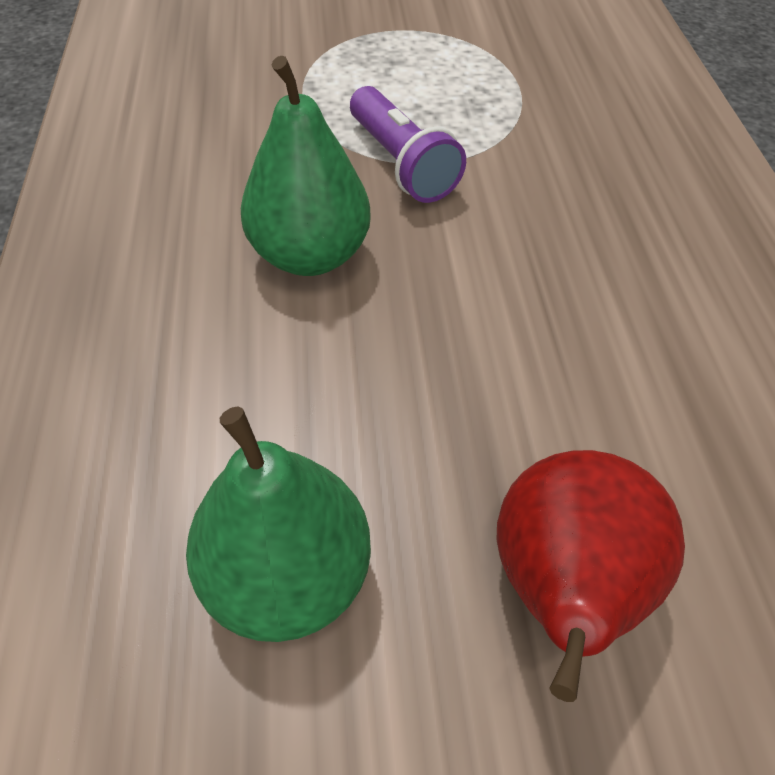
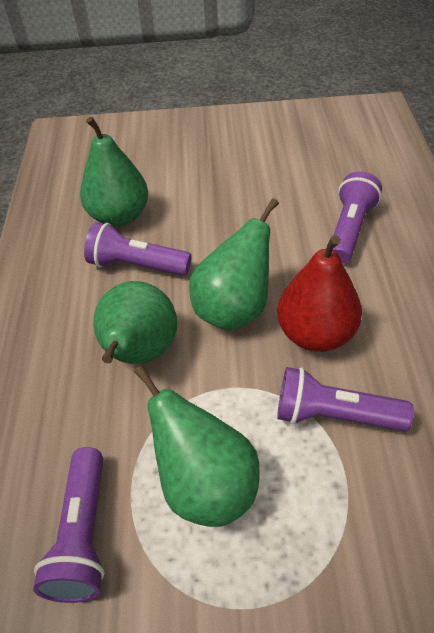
green pear: [186,406,371,642] [241,56,371,276] = 2 -> [80,116,148,227] [94,281,177,364] [134,365,260,527] [189,198,279,331] = 4
purple flashlight: [350,86,466,203] = 1 -> [33,447,105,603] [84,222,192,276] [277,367,414,431] [333,171,382,264] = 4

